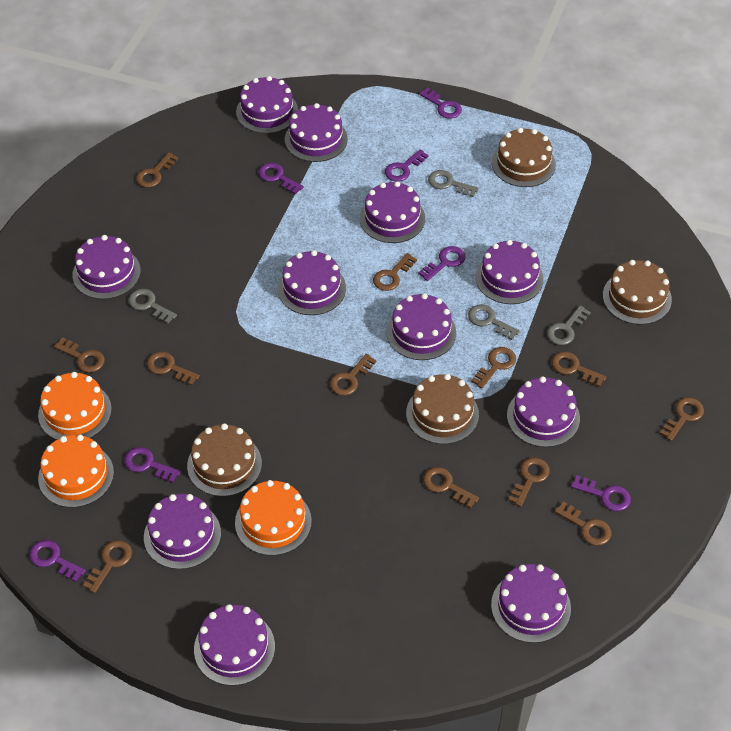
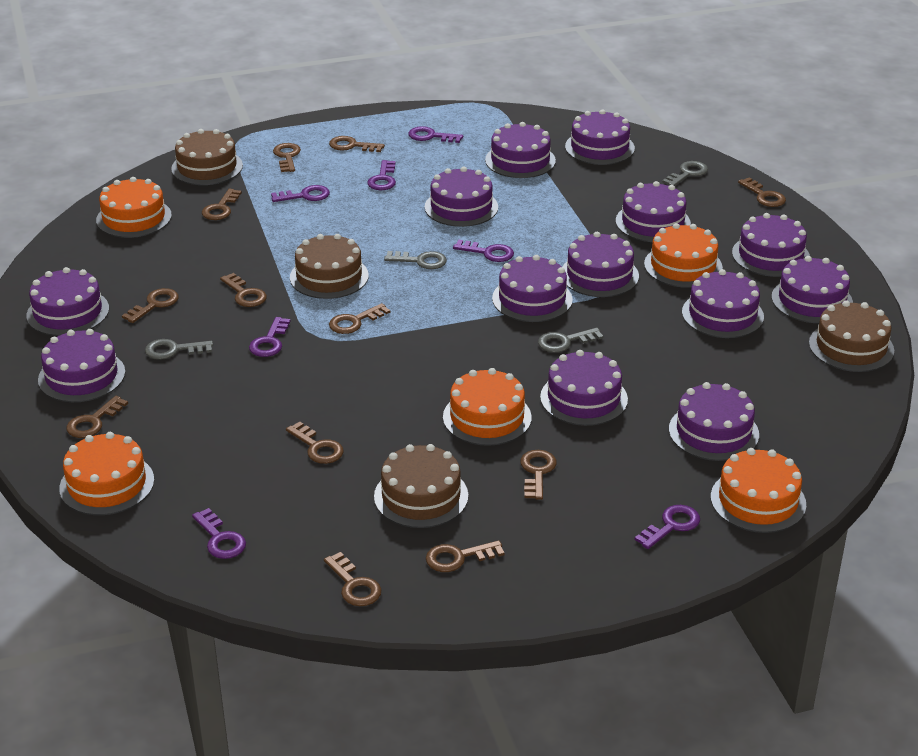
orange cake: [38,372,112,440] [38,435,114,508] [235,480,312,556] = 3 -> [59,432,154,515] [96,177,172,238] [443,368,532,446] [644,223,723,288] [711,448,806,533] = 5
purple cake: [72,235,141,299] [144,494,221,569] [194,604,275,686] [236,76,298,134] [278,250,346,315] [285,103,348,162] [360,181,425,243] [386,293,456,360] [475,240,544,304] [491,564,571,643] [507,376,580,447] = 11 -> [26,267,109,336] [38,329,125,402] [425,167,498,227] [485,122,556,178] [492,255,573,322] [540,350,628,426] [562,232,639,297] [565,109,635,165] [616,181,691,242] [669,382,759,461] [682,269,764,338] [732,213,810,277] [771,256,853,323] = 13

